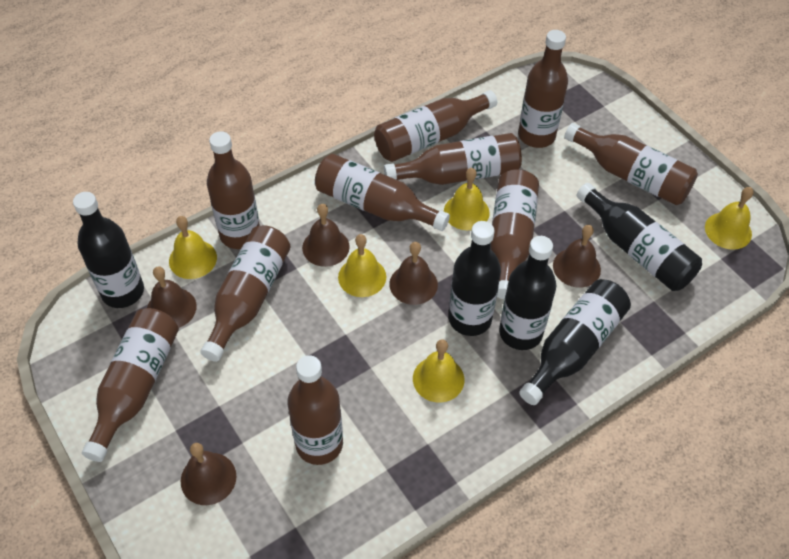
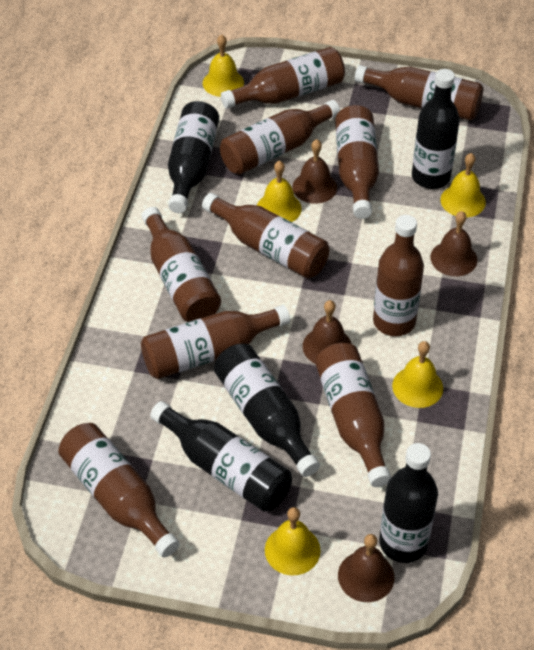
brown bell: [147,267,197,328] [181,443,237,505] [302,204,350,267] [389,242,438,305] [553,225,601,287] = 5 -> [293,139,337,204] [303,300,352,363] [338,534,394,602] [430,211,477,276] = 4

